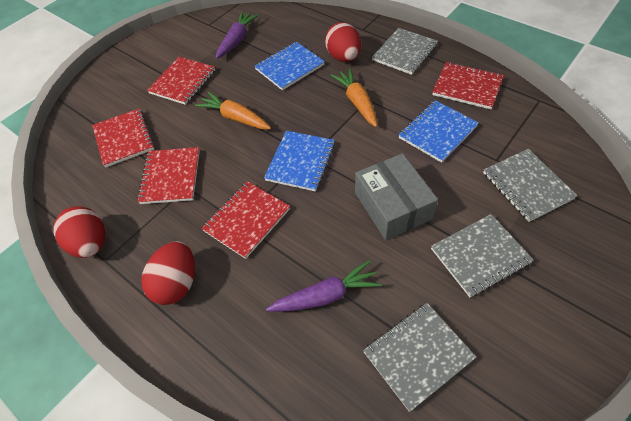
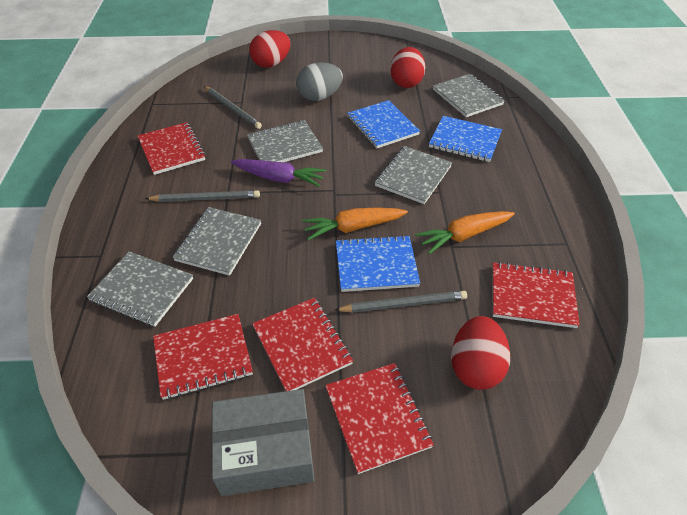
grey egg: none = 0 -> [296,62,343,101] = 1
grey notebook: [363,303,476,412] [372,28,438,75] [431,214,534,297] [483,149,578,222] = 4 -> [87,251,193,327] [172,207,261,276] [247,120,323,162] [375,146,452,204] [433,74,505,117] = 5
grey pencil: none = 0 -> [145,190,260,202] [204,86,262,129] [335,291,467,313] = 3
purple carrot: [216,12,259,59] [266,260,382,312] = 2 -> [231,159,326,187] = 1

